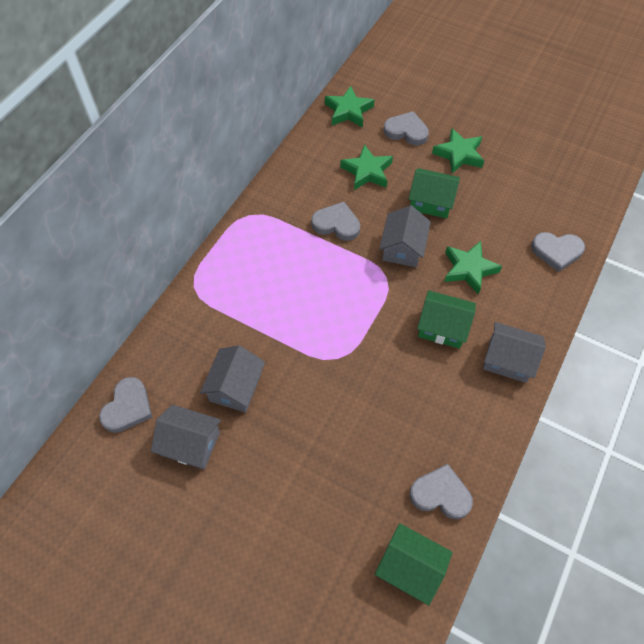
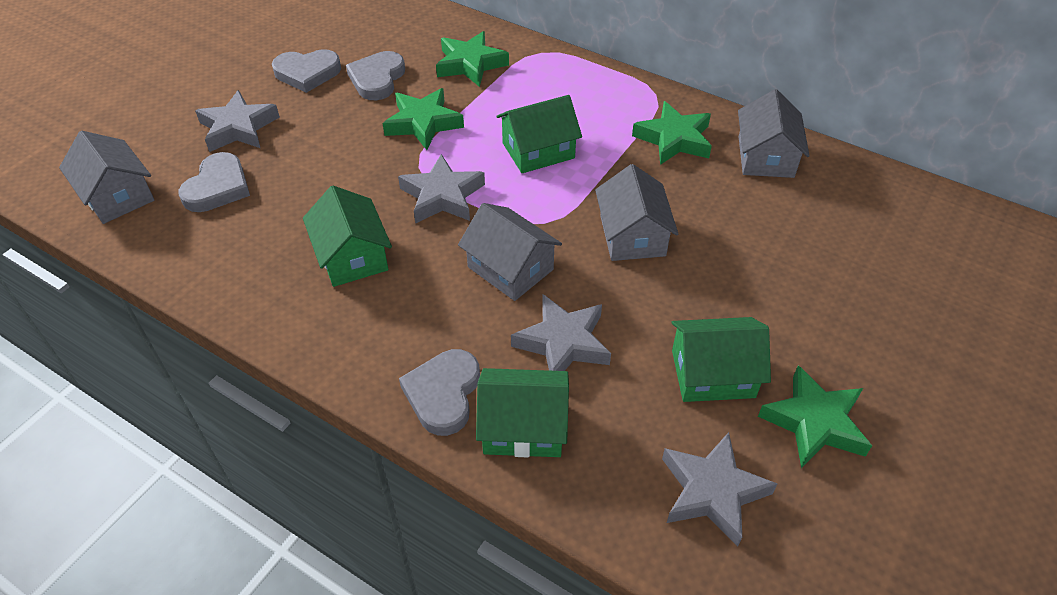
green house: [375,523,453,606] [409,168,460,218] [417,290,476,349] = 3 -> [303,186,392,287] [476,368,569,457] [496,95,582,173] [671,317,771,402] = 4
grey heart: [99,377,153,433] [311,202,360,241] [383,111,429,145] [410,464,473,519] [531,232,585,272] = 5 -> [179,152,250,212] [272,49,341,93] [346,51,405,100] [399,349,480,436] = 4
grey star: none = 0 -> [195,90,280,152] [398,154,485,224] [511,294,611,371] [662,432,777,547] = 4

